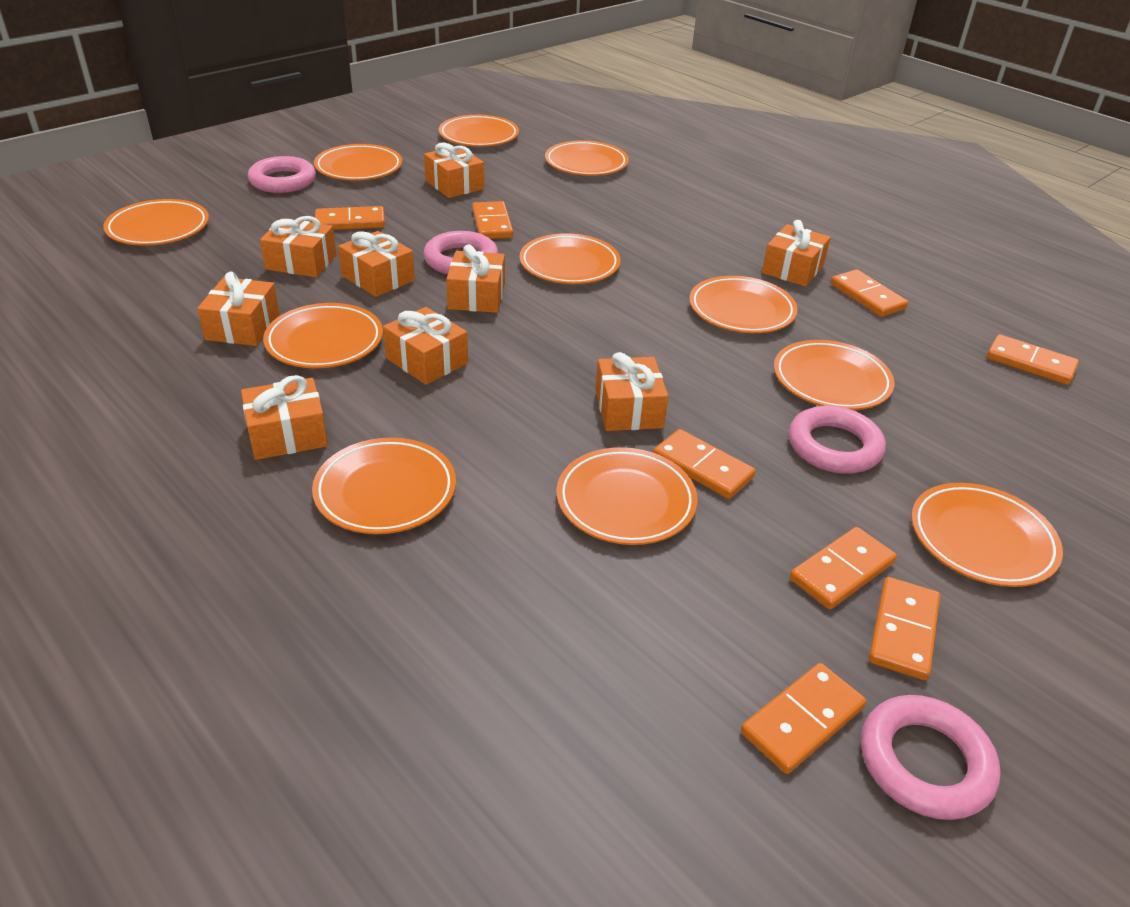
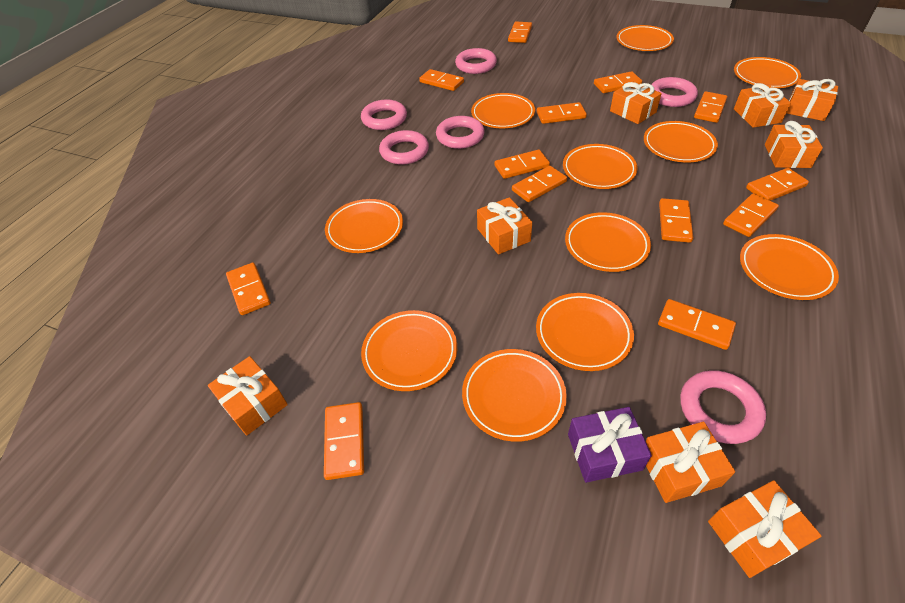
orange domino: [315,206,385,230] [472,201,513,239] [653,429,756,499] [741,663,866,774] [790,527,897,609] [831,269,908,317] [869,577,940,680] [987,334,1079,385] = 8 -> [226,263,271,315] [324,402,364,480] [419,69,464,91] [495,150,550,179] [508,22,532,43] [512,166,567,202] [537,102,587,124] [594,71,642,93] [658,299,736,350] [659,198,693,243] [694,91,727,123] [723,193,779,237] [746,168,809,201] = 13
orange gift: [197,272,280,346] [241,375,328,460] [260,216,336,278] [338,231,415,297] [383,307,468,385] [424,142,484,198] [446,244,505,313] [595,352,668,431] [762,220,831,287] = 9 -> [208,356,288,436] [477,197,532,254] [610,81,662,124] [646,422,735,503] [708,480,821,578] [734,83,791,128] [765,121,823,168] [786,79,838,121] = 8
pink ring: [248,156,316,193] [423,231,498,274] [789,406,886,474] [861,695,1001,820] = 4 -> [361,99,407,130] [379,130,429,165] [436,116,485,149] [455,48,497,74] [651,77,698,107] [681,370,766,444] = 6
purple gift: none = 0 -> [568,407,652,483] = 1

